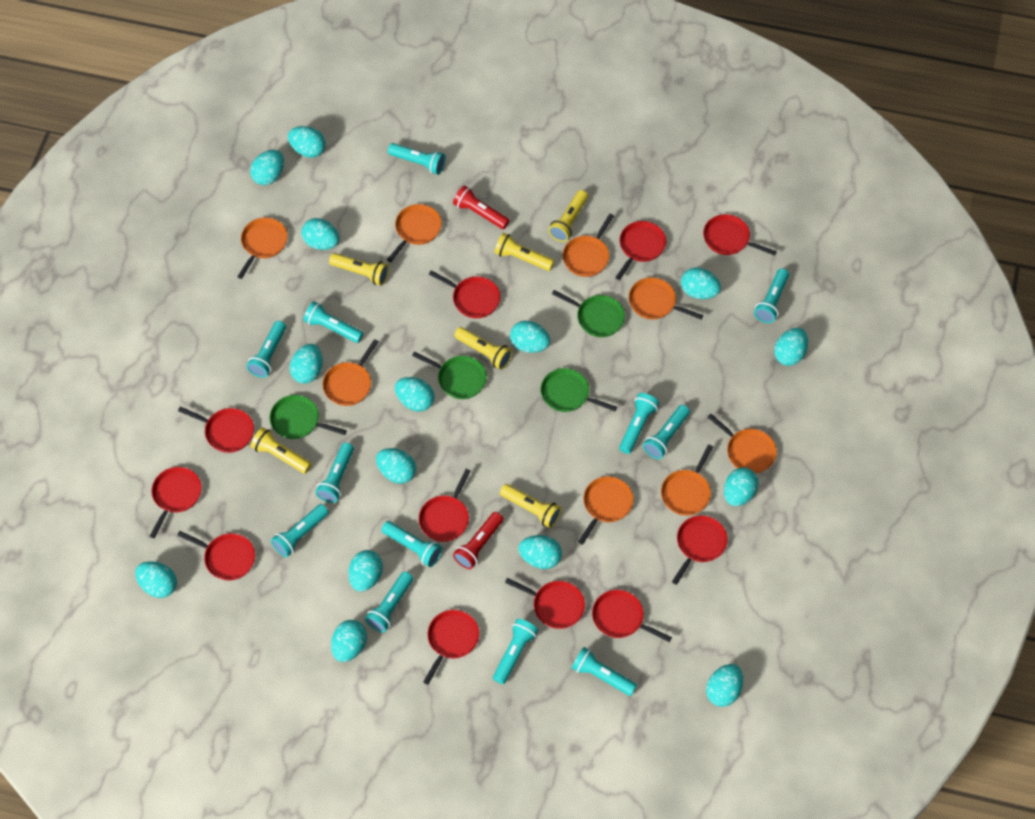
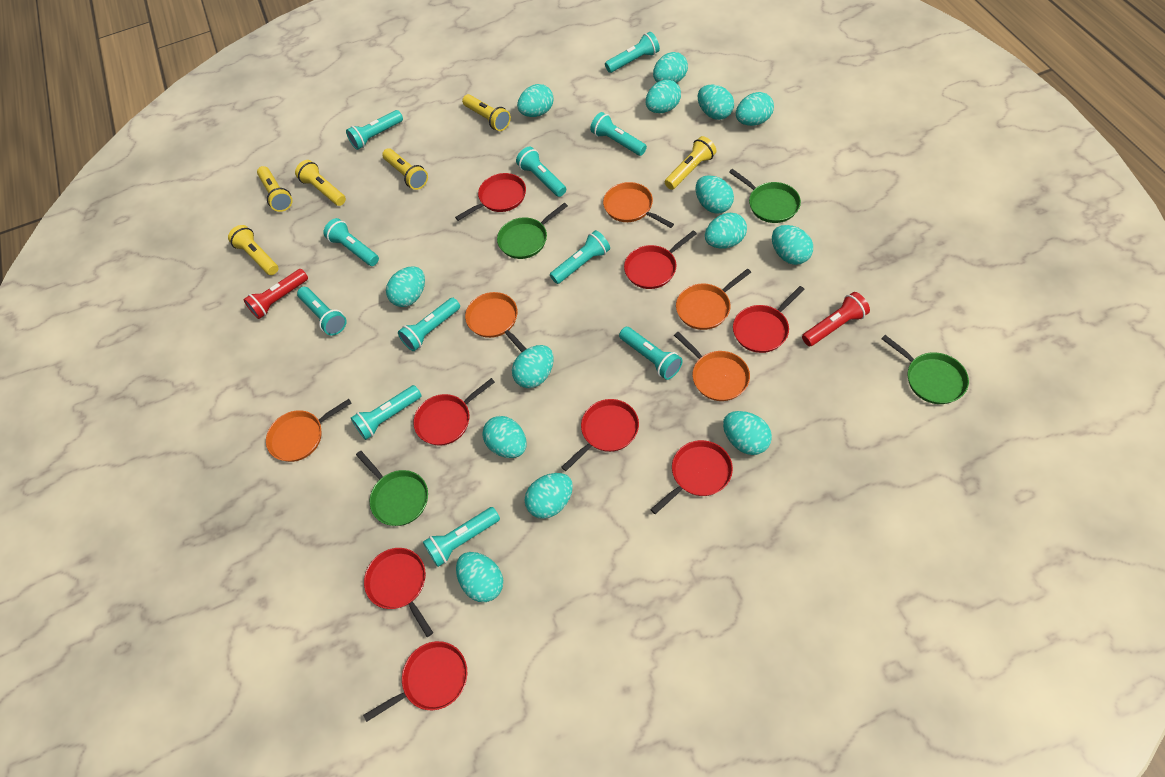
orange pan: [237,217,288,279] [323,339,379,406] [387,204,442,262] [562,214,614,277] [578,476,634,545] [629,277,703,320] [661,444,713,516] [707,413,777,474] = 8 -> [266,399,351,462] [465,292,526,352] [603,182,674,228] [674,332,750,401] [676,269,751,330] = 5
red pan: [149,467,202,538] [177,531,255,580] [178,406,254,453] [419,469,471,542] [423,610,479,685] [429,270,500,318] [505,578,585,629] [592,590,672,642] [615,221,666,280] [672,515,728,585] [703,214,777,256] = 11 -> [363,641,467,722] [364,548,433,637] [413,378,495,446] [455,173,526,221] [561,399,639,471] [624,230,697,289] [650,440,733,514] [733,286,805,353] = 8
turquoise egg: [135,561,177,598] [250,150,284,185] [288,126,325,158] [290,344,323,384] [301,218,339,250] [331,620,367,662] [348,550,383,592] [376,448,416,484] [395,377,434,412] [510,321,550,353] [518,535,562,569] [681,267,721,299] [706,664,743,707] [724,468,759,506] [774,328,808,366] = 15 -> [386,266,425,307] [456,552,504,602] [482,416,526,458] [512,345,554,388] [517,84,554,117] [525,473,573,519] [646,80,681,113] [653,52,688,83] [696,175,734,214] [698,85,734,120] [705,213,747,248] [723,411,772,455] [736,92,774,126] [772,225,813,265] = 14
turquoise flashlight: [246,321,286,378] [271,504,329,557] [303,301,364,343] [315,442,354,503] [365,571,413,632] [381,521,442,567] [388,143,446,175] [493,619,538,684] [572,647,637,696] [619,393,659,454] [643,405,690,459] [754,268,789,323] = 12 -> [297,287,347,336] [323,218,379,266] [346,110,403,150] [351,385,422,440] [398,298,460,351] [423,507,500,567] [516,147,566,197] [550,230,610,284] [590,112,647,156] [605,32,660,73] [619,327,683,380] = 11

